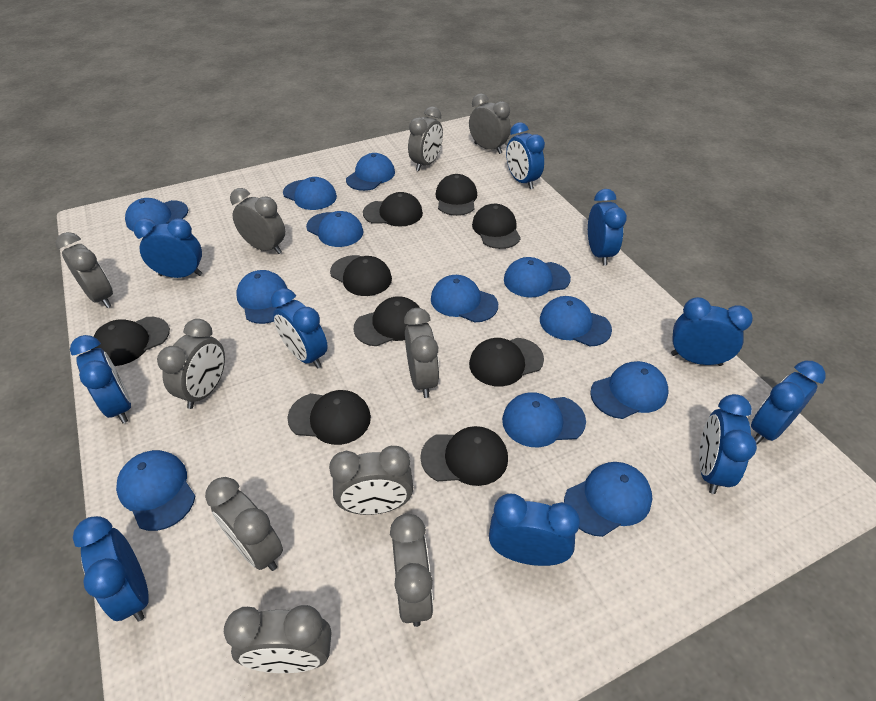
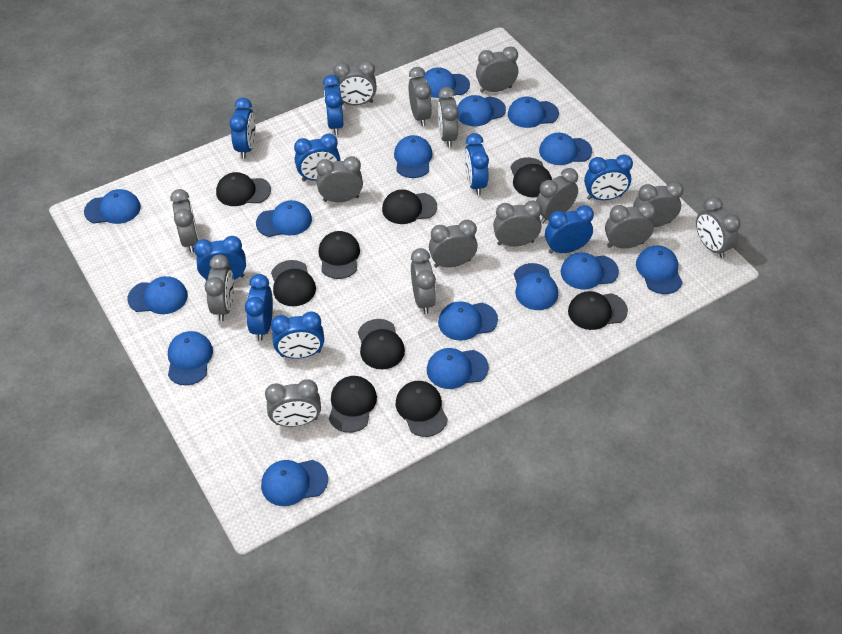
blue cap: [116,450,196,531] [125,198,188,232] [236,270,288,324] [283,177,337,210] [306,211,364,247] [346,153,395,191] [431,275,498,323] [502,392,586,447] [504,257,571,298] [540,296,612,346] [564,462,652,537] [590,361,668,419] = 12 -> [84,189,141,224] [128,276,188,314] [168,331,213,385] [256,200,312,237] [261,460,328,506] [394,135,433,178] [423,67,470,98] [427,348,489,389] [438,301,498,341] [457,95,506,126] [508,97,559,128] [514,263,558,310] [539,133,592,165] [561,252,619,289] [636,246,683,294] = 15
blue clock: [70,335,131,423] [73,516,149,622] [133,218,202,278] [271,288,328,369] [489,494,580,566] [506,122,545,189] [588,189,627,266] [671,297,753,366] [699,394,757,494] [751,361,825,445] = 10 -> [194,236,246,281] [230,98,256,159] [245,274,273,341] [271,312,324,359] [294,133,340,181] [323,75,343,135] [464,133,489,195] [545,205,594,254] [584,154,633,200] = 9
grey clock: [56,232,113,308] [157,319,225,409] [205,477,283,571] [224,605,331,673] [230,188,285,254] [329,446,413,515] [390,514,434,627] [404,308,439,398] [408,106,443,171] [469,93,511,154] = 10 -> [170,189,199,253] [205,255,234,321] [265,379,321,427] [316,156,363,202] [334,61,377,105] [408,67,432,126] [411,248,436,314] [429,220,478,268] [438,87,459,148] [476,46,518,93] [493,200,542,247] [536,168,578,224] [605,202,656,248] [633,181,684,227] [696,196,741,258] = 15

